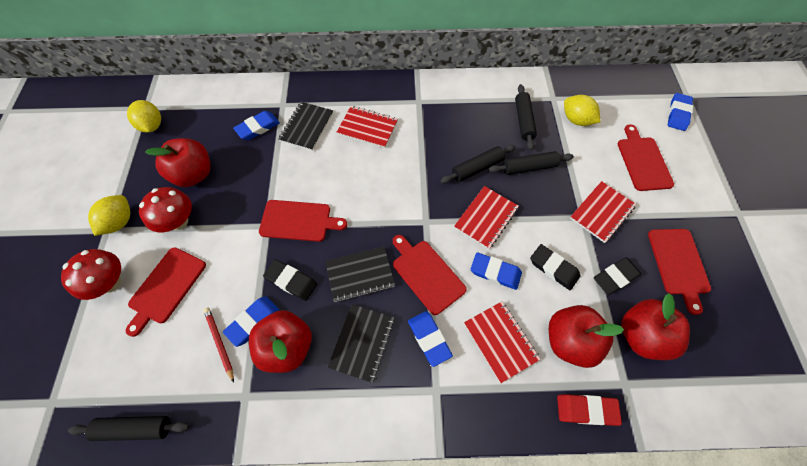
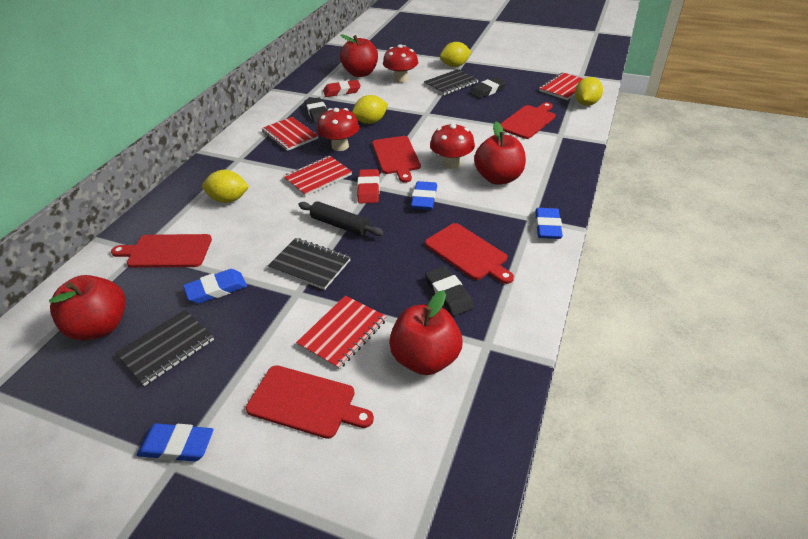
black rolling pin: [68,416,189,441] [440,145,515,184] [488,151,574,175] [515,84,537,150] = 4 -> [298,201,384,236] = 1
blue eraser: [223,296,280,347] [233,111,280,140] [408,311,453,367] [471,252,522,290] [668,93,693,131] = 5 -> [137,423,214,462] [183,269,247,304] [411,181,437,210] [535,208,563,239] = 4
red eraser: [557,394,622,426] = 1 -> [323,80,361,97] [357,169,380,203] = 2
red mushroom: [61,249,121,300] [139,187,192,232] = 2 -> [317,108,359,151] [383,44,418,83] [430,123,475,169] = 3
red pencil: [203,307,234,383] = 1 -> none = 0
yellow lemon: [88,195,130,236] [127,100,161,133] [564,95,600,126] = 3 -> [202,170,249,203] [352,95,388,124] [440,42,472,67] [575,77,603,106] = 4

